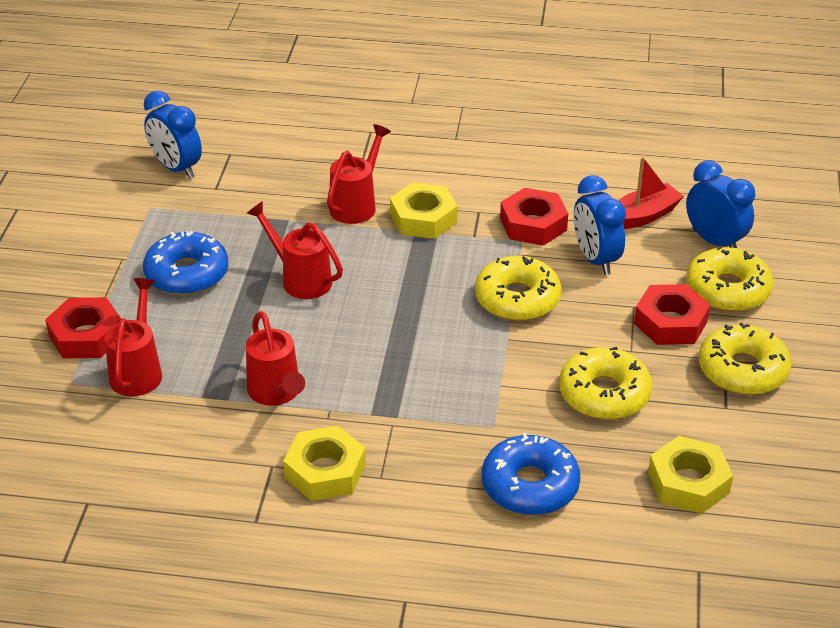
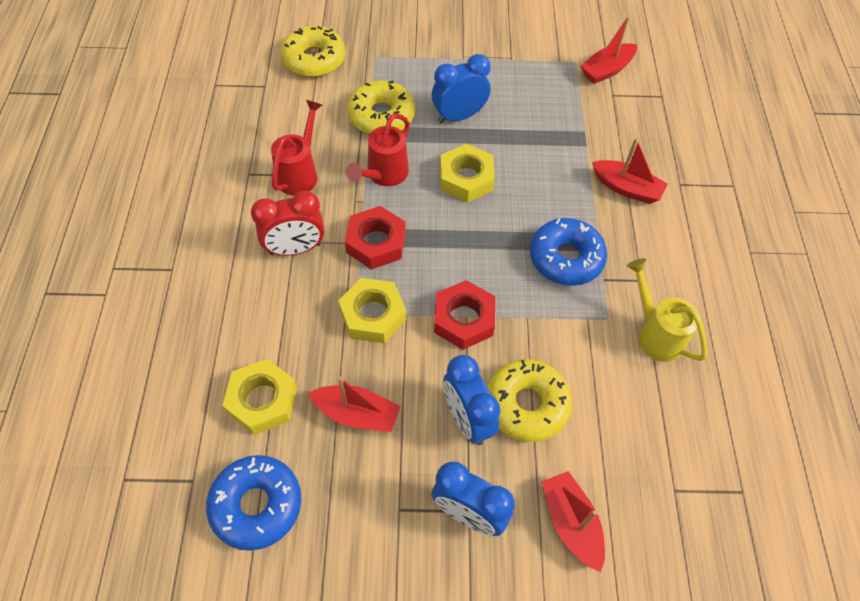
red boat: [618,157,684,229] = 1 -> [308,376,400,432] [542,471,605,572] [581,16,637,84] [592,138,668,204] = 4
red clock: none = 0 -> [251,191,325,256] = 1
red nut: [45,297,121,358] [500,188,568,246] [634,284,710,345] = 3 -> [345,206,406,269] [434,280,495,350] = 2
red watering can: [104,278,162,396] [246,311,305,406] [247,201,343,299] [327,124,391,224] = 4 -> [271,100,322,195] [346,113,410,186] = 2
yellow donut: [475,256,562,321] [559,347,652,420] [686,246,773,312] [699,323,792,395] = 4 -> [281,26,345,77] [347,80,415,134] [487,359,572,442] = 3
yellow watering can: none = 0 -> [627,258,708,362] = 1

